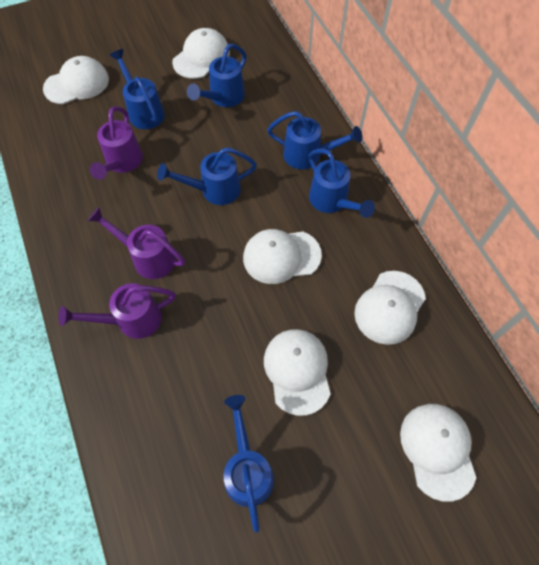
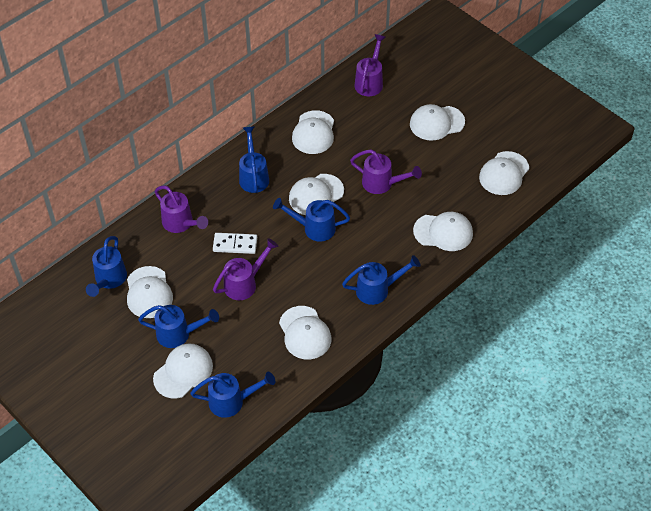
purple watering can: [58,283,176,339] [88,207,185,279] [90,106,143,180] = 3 -> [155,185,208,233] [213,238,278,300] [350,149,422,194] [355,34,385,96] = 4
white cap: [43,56,109,104] [172,28,230,79] [243,229,322,284] [264,329,331,416] [354,271,426,345] [400,404,476,502] = 6 -> [127,266,173,318] [153,344,213,399] [279,306,331,359] [289,174,344,215] [292,110,334,154] [410,104,465,141] [413,212,473,251] [479,151,529,195] = 8
white domino: none = 0 -> [213,233,257,254] = 1

